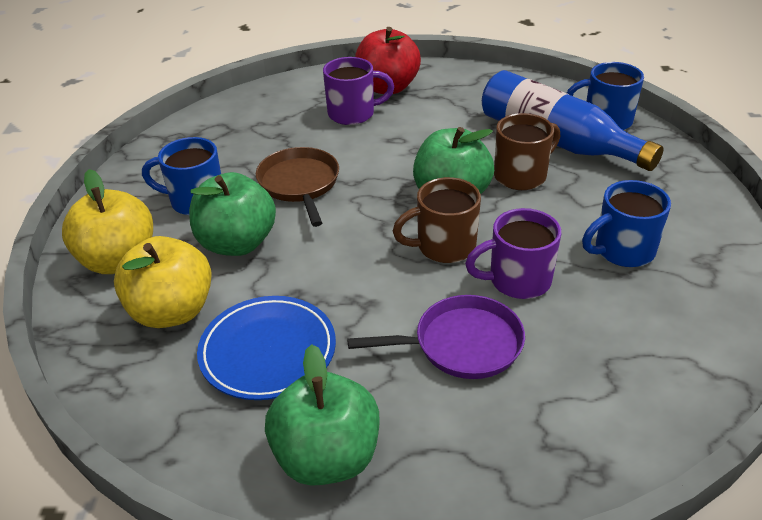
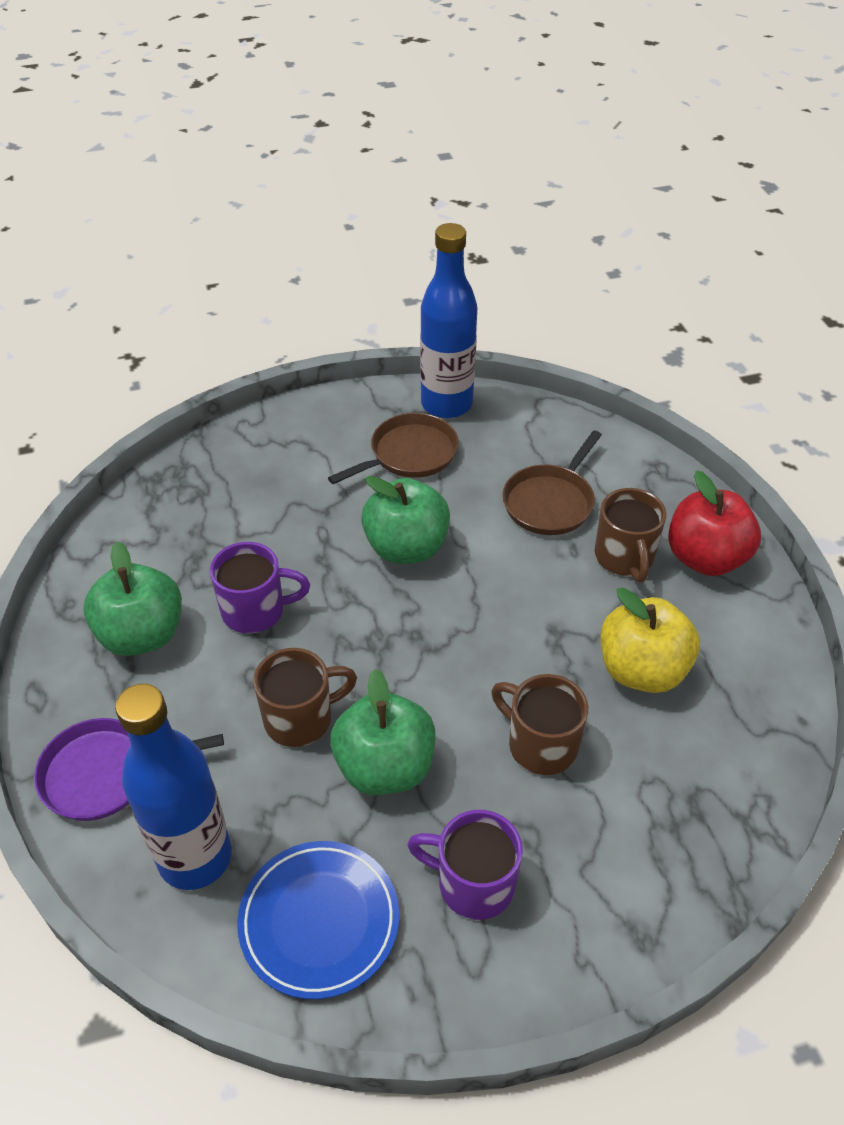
blue bottle: [482,70,663,171] = 1 -> [115,684,232,890] [420,223,477,418] = 2
blue mug: [142,137,221,215] [567,62,644,130] [582,180,671,267] = 3 -> none = 0
brown mug: [393,177,481,263] [494,113,560,190] = 2 -> [253,648,357,747] [491,674,588,775] [594,488,666,582] = 3
brown pan: [256,147,339,227] = 1 -> [328,413,459,484] [502,430,602,535] = 2
yellow apple: [62,169,153,274] [114,236,212,328] = 2 -> [600,588,700,693] = 1

